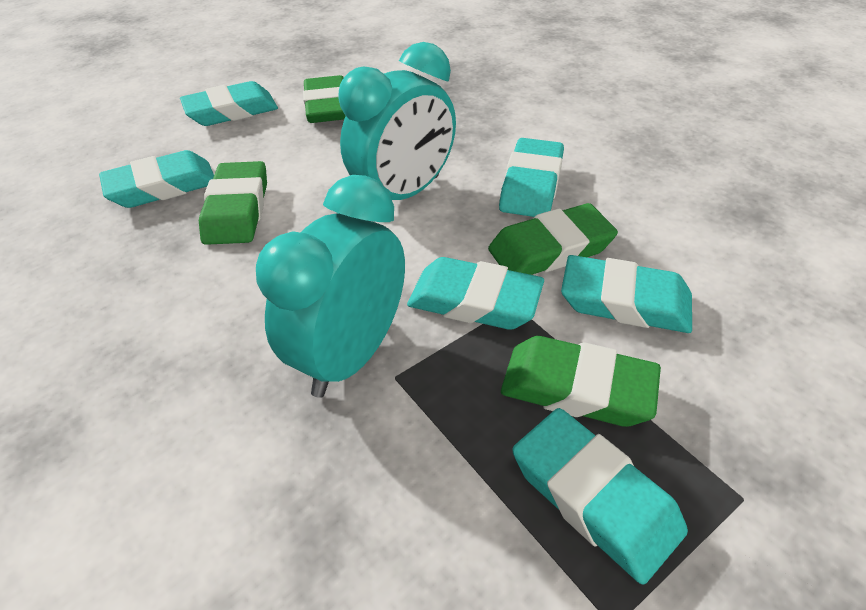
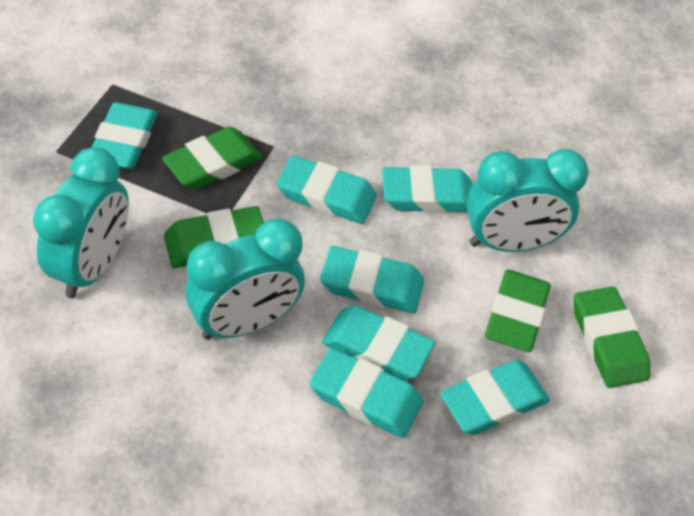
turquoise clock: [256,175,405,398] [338,42,456,200] = 2 -> [33,147,129,298] [185,218,305,340] [467,149,589,252] = 3
turquoise eraser: [99,150,214,208] [180,81,278,126] [407,257,544,330] [499,138,564,217] [512,408,688,584] [561,255,692,333] = 6 -> [92,102,158,169] [277,156,377,224] [309,348,423,438] [320,246,424,313] [322,306,435,380] [382,165,473,213] [440,360,550,435] = 7

